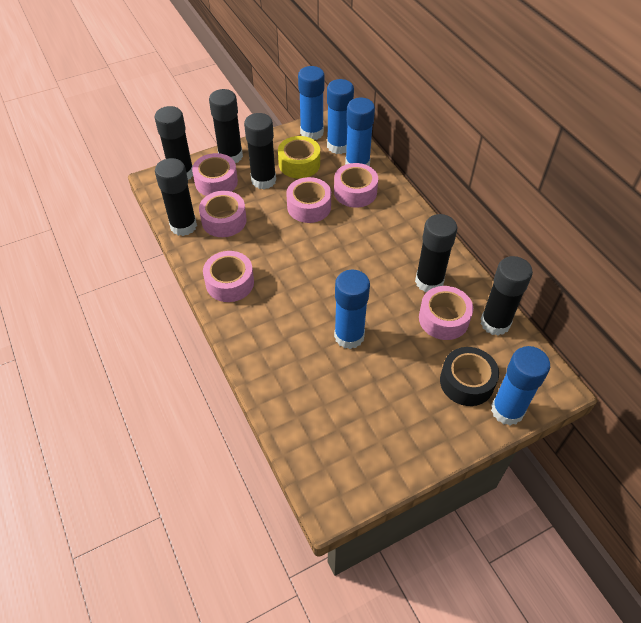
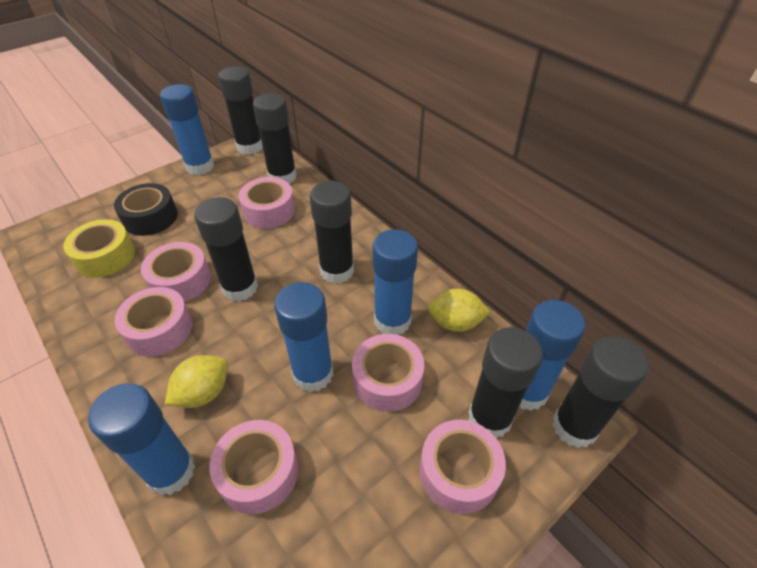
yellow lemon: none = 0 -> [165,355,228,408] [428,288,491,332] = 2

